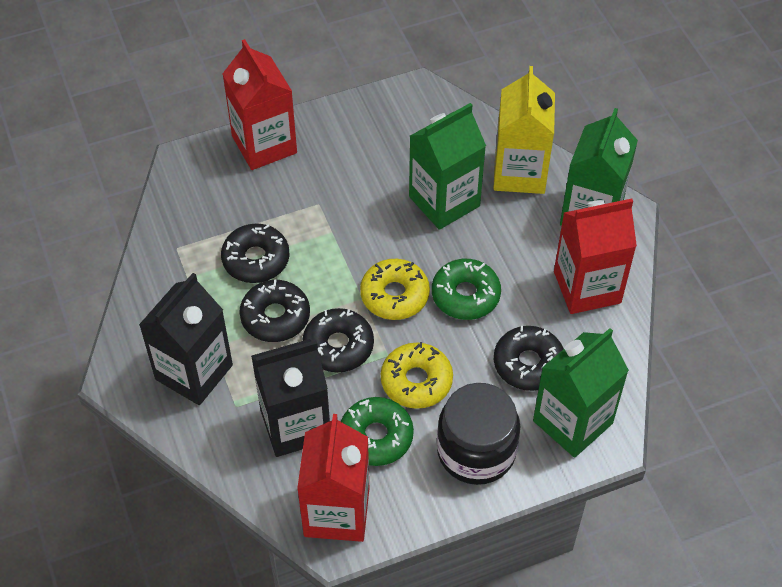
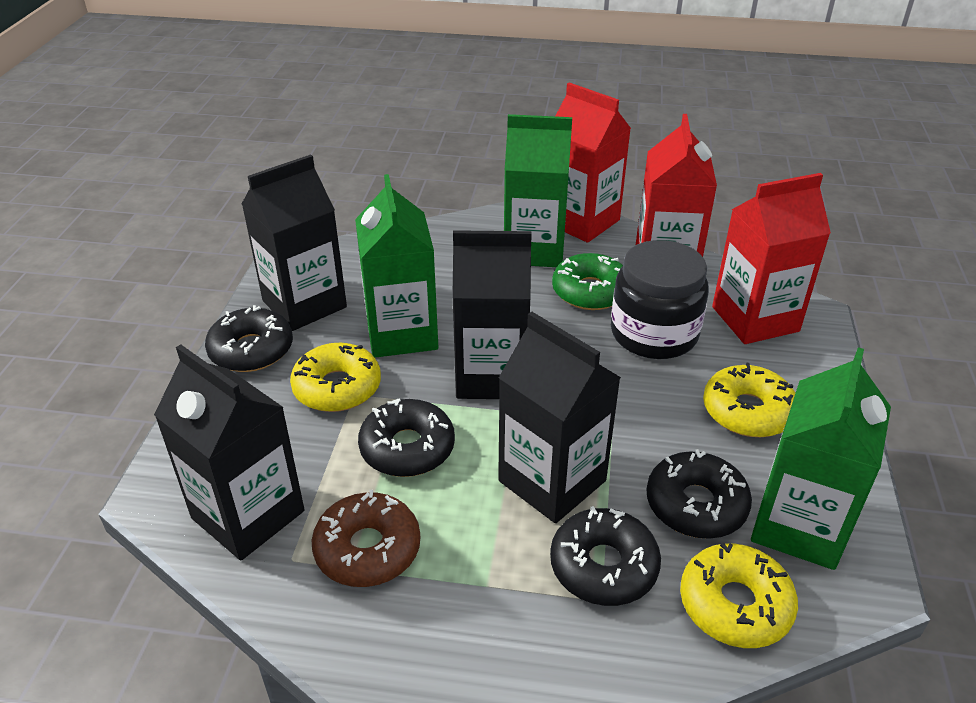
black carton: [139,273,233,405] [251,339,330,457] = 2 -> [154,344,305,560] [242,154,347,331] [452,230,532,399] [498,311,621,523] = 4
brown donut: none = 0 -> [311,490,420,587] = 1
green donut: [341,397,414,466] [432,259,501,320] = 2 -> [552,253,623,310] = 1
yellow carton: [493,66,555,194] = 1 -> none = 0
yellow donut: [360,259,430,320] [381,342,453,409] = 2 -> [290,343,381,412] [680,543,798,648] [703,363,795,437] = 3

